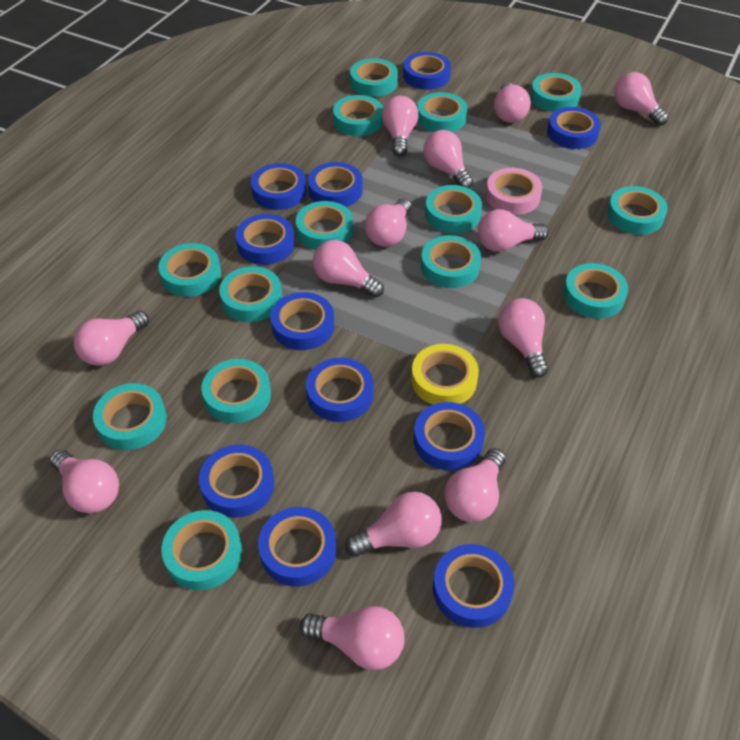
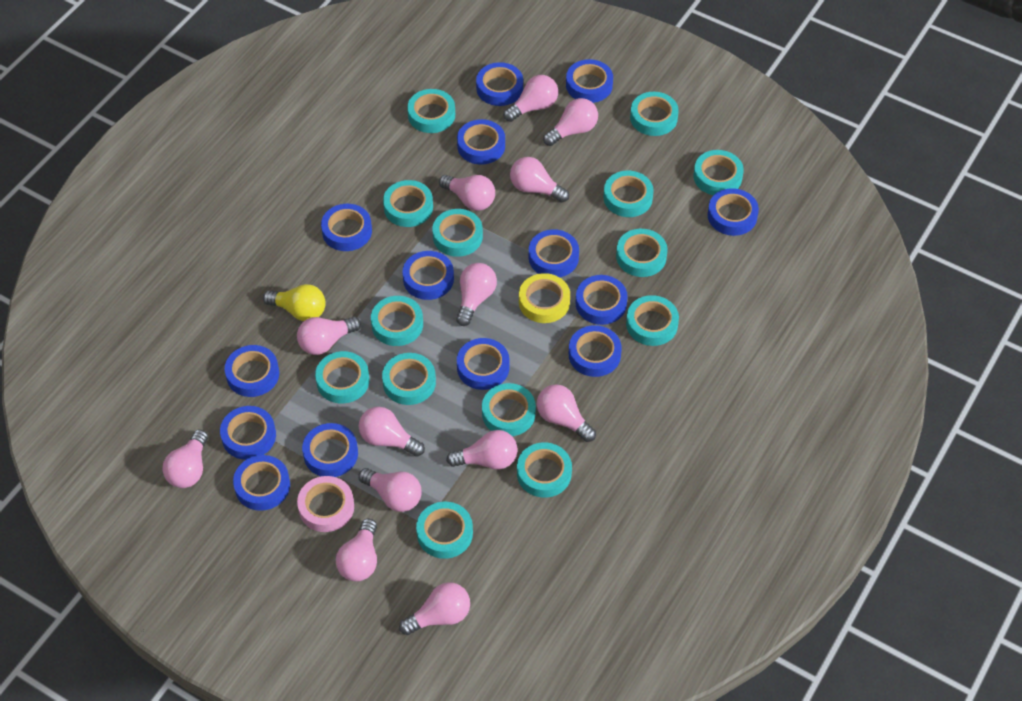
blue tape: [199,445,274,518] [236,214,295,265] [251,163,306,210] [258,507,336,587] [270,292,334,350] [306,358,374,422] [308,162,363,207] [403,52,451,90] [414,402,485,471] [433,544,514,628] [547,107,601,149] = 11 -> [220,406,276,460] [225,345,279,397] [233,455,290,511] [302,423,358,477] [321,204,372,251] [402,251,454,300] [457,119,505,165] [457,338,510,390] [476,62,523,106] [529,229,579,277] [566,59,613,103] [569,325,622,377] [576,275,628,325] [708,188,759,236] = 14
yellow light bulb: none = 0 -> [263,284,326,321] = 1

